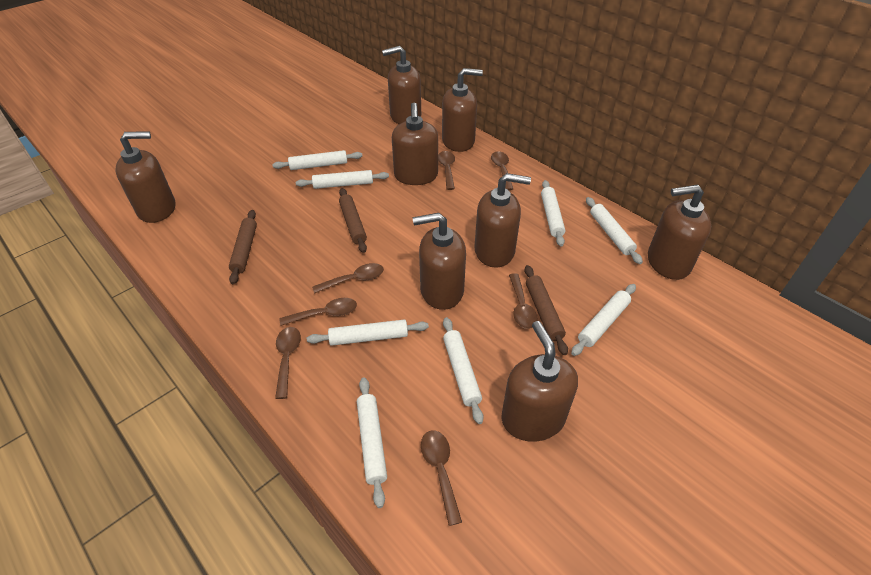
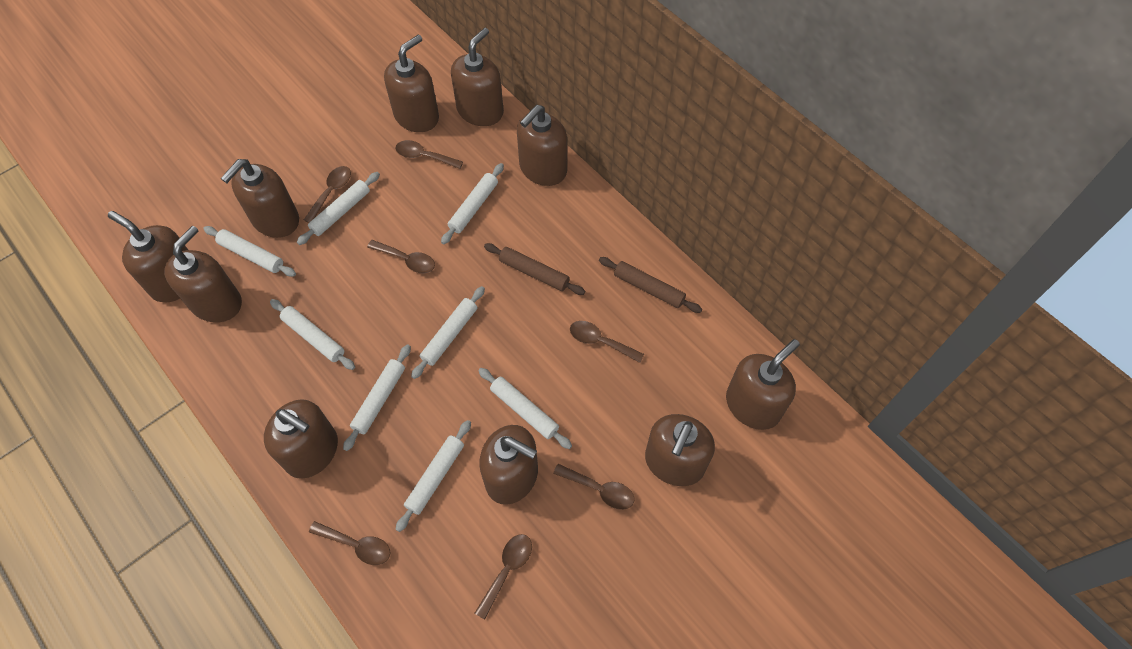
brown rolling pin: [229,210,257,284] [339,188,367,253] [524,265,568,355] = 3 -> [484,243,585,295] [599,257,702,313] = 2
brown soap dispenser: [116,131,175,223] [382,46,421,124] [392,103,438,185] [413,213,466,310] [442,68,483,152] [474,173,531,268] [501,321,578,442] [648,185,711,280] = 8 -> [108,211,188,303] [164,226,242,323] [221,159,299,238] [264,399,338,479] [384,35,439,132] [451,28,504,126] [479,425,538,505] [517,105,567,186] [645,414,715,486] [726,339,800,430] = 10

